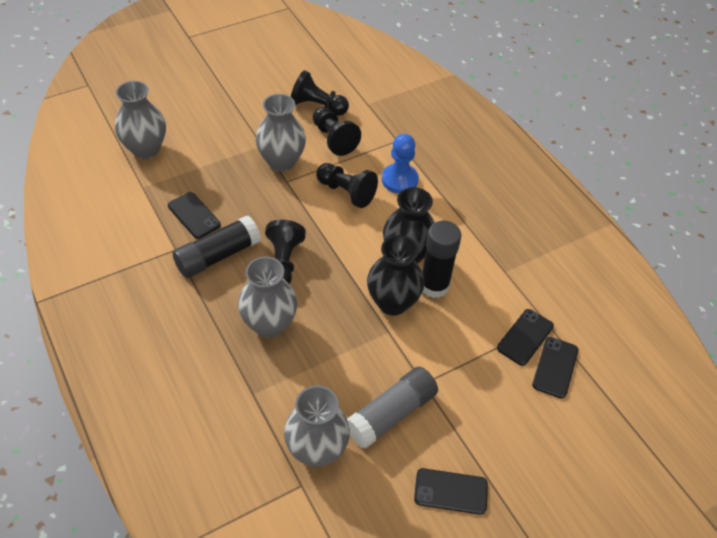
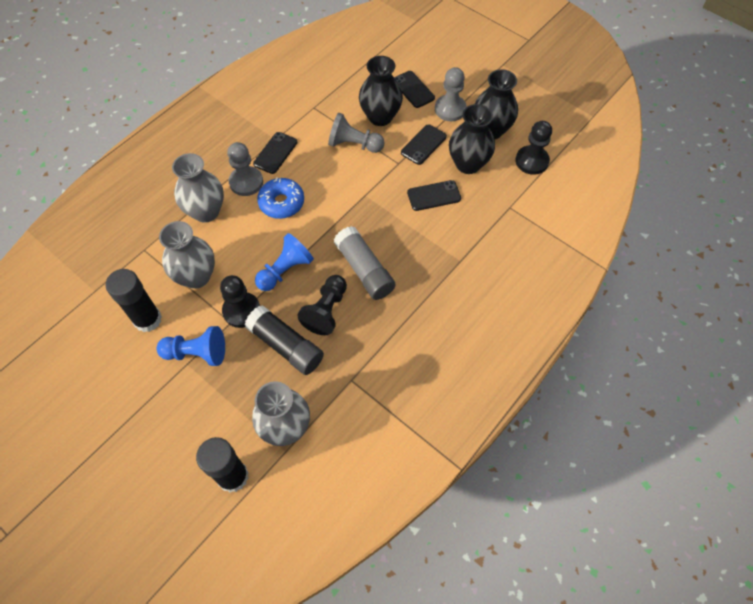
black glue stick: [173,215,261,278] [423,221,461,298] = 2 -> [106,269,162,332] [196,437,249,492] [245,305,324,375] = 3
black pawn: [265,220,306,284] [291,70,349,116] [313,107,361,156] [316,163,378,208] = 4 -> [220,275,260,328] [298,275,347,335] [515,121,552,175] = 3
black vase: [367,235,424,316] [383,187,435,264] = 2 -> [359,56,403,126] [449,104,495,174] [475,69,518,139] = 3
blue donut: none = 0 -> [257,178,304,219] = 1
blue pawn: [382,134,419,194] = 1 -> [156,326,225,366] [255,233,314,291] = 2
grey pawn: none = 0 -> [227,142,263,196] [328,112,385,153] [435,67,467,121] = 3
grey vase: [115,81,166,159] [238,256,297,338] [256,94,306,172] [284,385,350,467] = 4 -> [159,221,215,289] [172,153,224,223] [252,381,310,446] = 3

